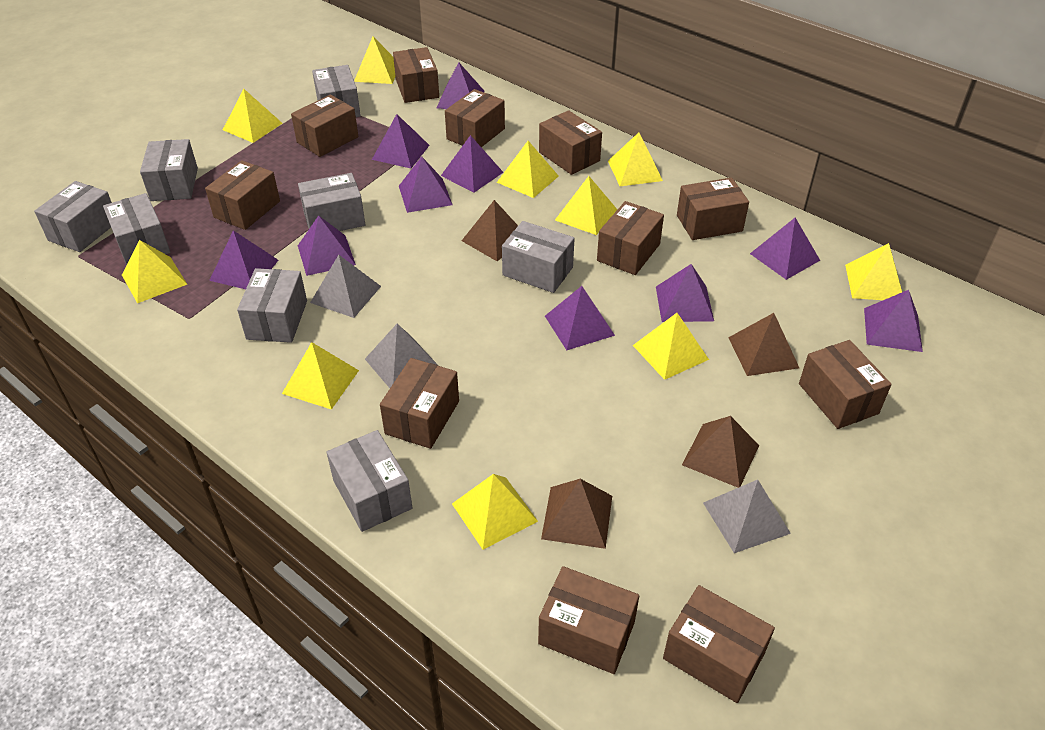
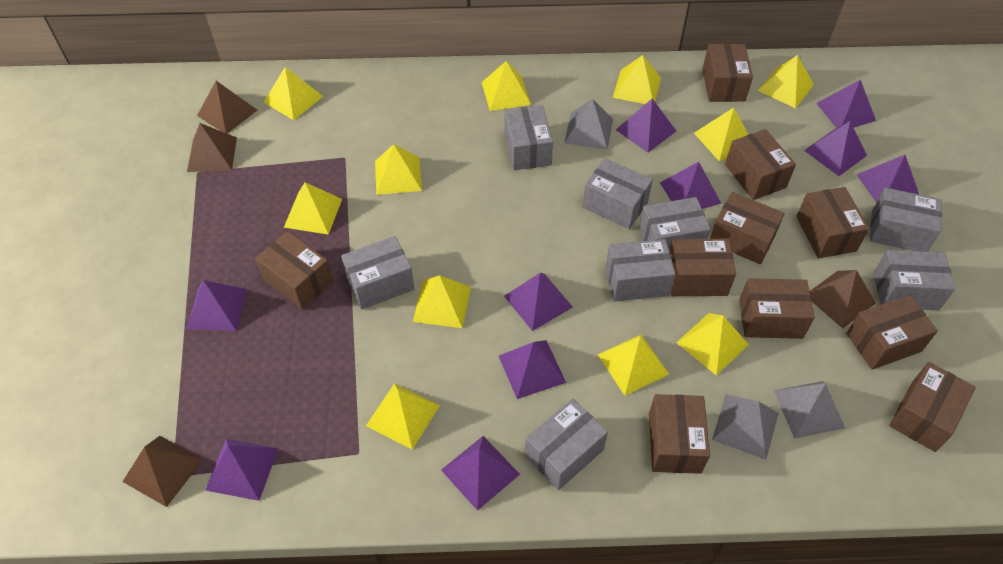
brown box: [205,160,280,230] [291,95,358,157] [380,358,459,449] [393,47,439,103] [445,89,505,147] [538,566,639,674] [539,110,602,175] [597,201,664,275] [663,585,775,703] [677,177,749,240] [799,340,892,429] = 11 -> [255,231,333,310] [649,394,710,474] [669,239,736,296] [702,44,753,102] [710,192,784,264] [725,129,796,200] [739,278,815,339] [796,187,869,258] [846,295,938,370] [889,362,976,452] = 10
yellow pyramid: [122,240,187,303] [223,89,283,143] [282,342,359,410] [354,36,395,84] [452,474,538,550] [497,141,559,198] [555,176,617,235] [608,133,663,186] [633,313,709,380] [845,243,902,300] = 10 -> [264,67,323,120] [284,182,342,235] [366,383,440,450] [375,144,422,195] [413,275,471,328] [482,61,531,111] [598,335,669,395] [613,55,661,104] [676,313,749,376] [694,108,749,161] [758,55,814,108] = 11

